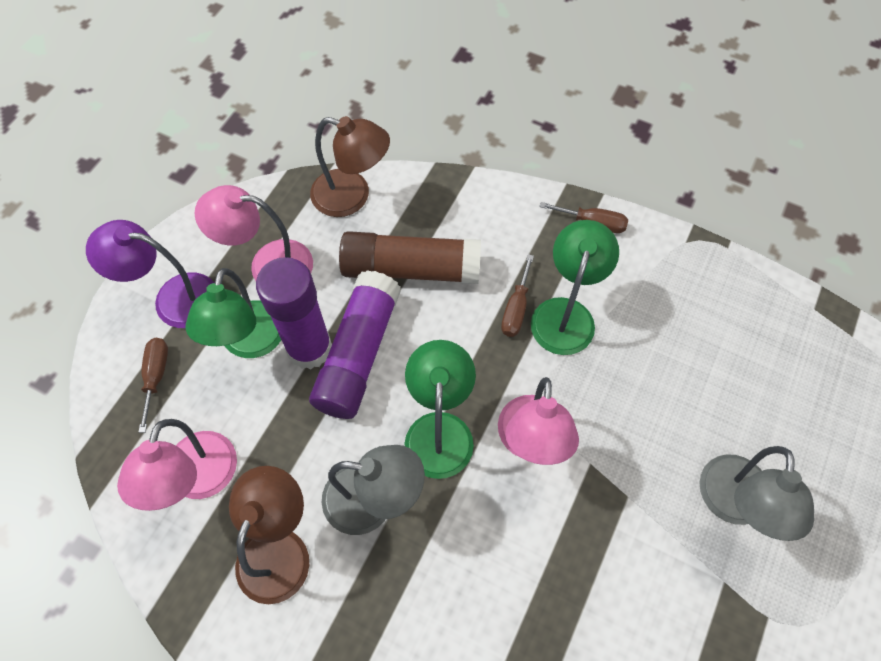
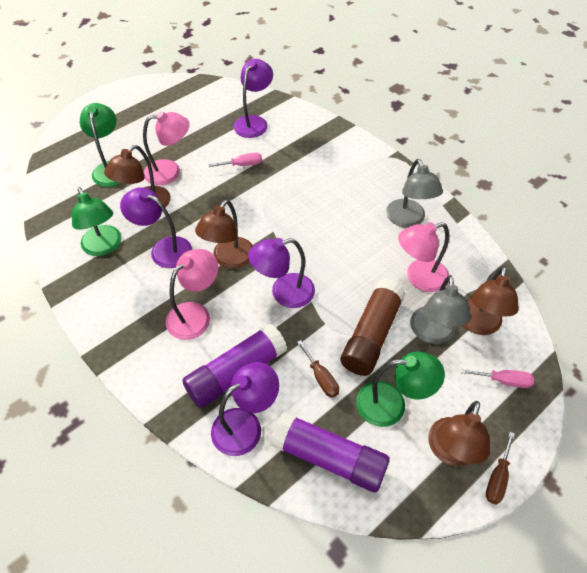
brown lamp: [229,466,309,604] [310,116,390,217] = 2 -> [104,145,171,208] [195,200,253,269] [428,401,490,466] [463,266,519,335] = 4
brown screwdriver: [139,338,168,433] [501,254,534,337] [539,202,628,233] = 3 -> [297,340,339,398] [486,432,515,505] = 2
pink screwdriver: none = 0 -> [209,153,262,167] [461,369,534,388] = 2
purple lamp: [86,220,214,328] = 1 -> [120,187,192,268] [211,362,279,456] [234,59,273,138] [248,238,315,308] = 4

